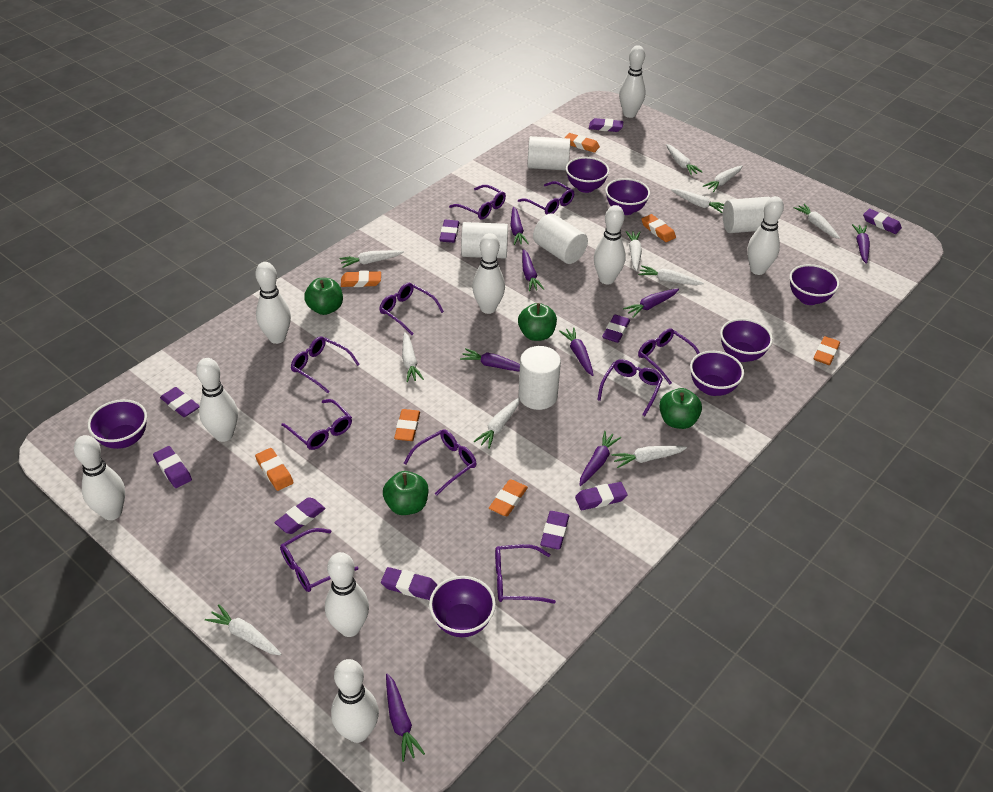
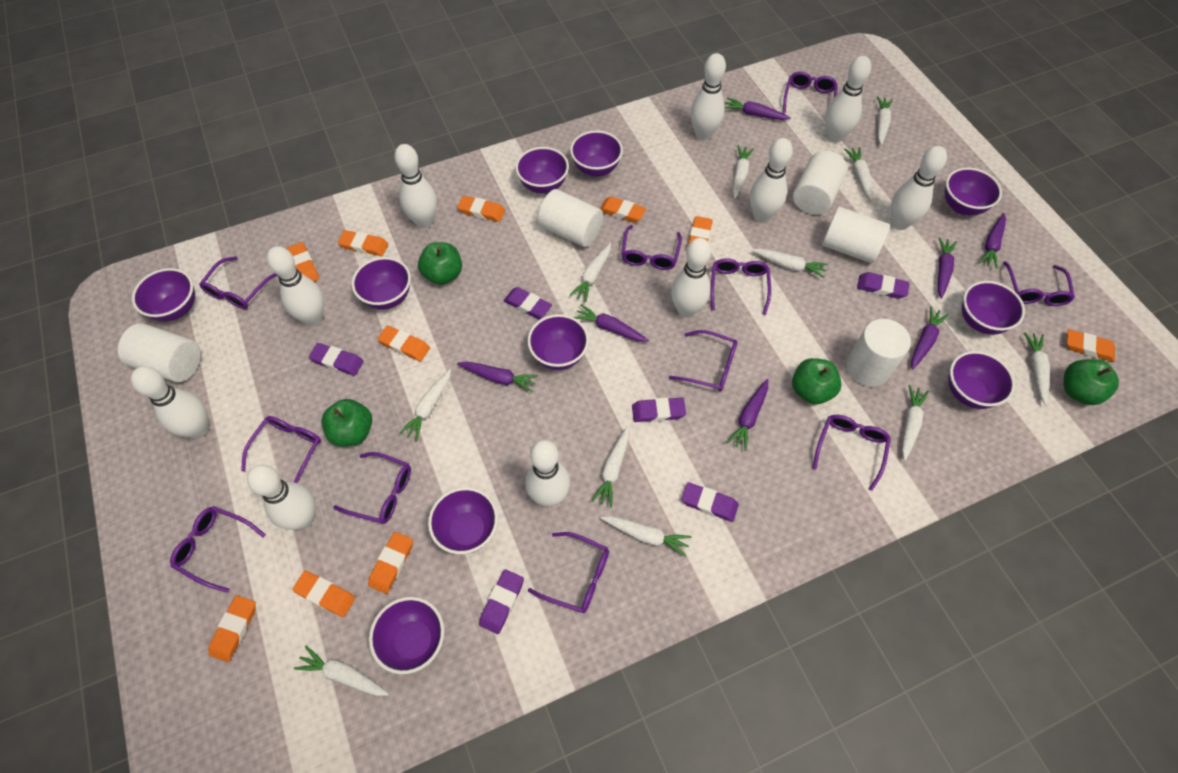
orange eraser: [255,448,294,491] [341,271,381,287] [394,409,420,441] [489,479,528,516] [565,133,600,153] [641,214,676,242] [814,336,840,365] = 7 -> [209,595,256,662] [286,242,319,282] [292,571,355,617] [338,230,388,256] [368,532,413,594] [377,325,430,361] [457,196,505,222] [600,196,646,223] [688,216,713,245] [1067,329,1115,362] = 10
purple bowl: [88,399,147,449] [429,576,496,637] [566,157,609,193] [605,178,650,215] [690,351,744,396] [720,318,773,362] [790,264,839,305] = 7 -> [132,268,195,321] [352,257,411,310] [369,597,444,674] [428,487,498,554] [515,147,569,194] [527,314,589,370] [570,130,623,177] [945,167,1002,215] [948,351,1015,409] [962,281,1025,335] = 10
purple carrot: [386,673,425,762] [460,348,520,372] [510,207,529,245] [522,249,544,291] [559,327,594,376] [580,431,621,486] [623,289,679,318] [852,224,870,264] = 8 -> [457,362,538,392] [573,304,649,342] [725,97,791,120] [727,379,768,451] [911,306,949,370] [938,237,957,299] [979,213,1006,269] = 7
purple eraser: [153,446,192,488] [160,387,199,417] [274,497,325,534] [381,567,437,600] [439,220,459,243] [540,511,569,550] [575,482,628,510] [589,118,624,132] [602,315,630,343] [863,209,902,234] = 10 -> [309,343,364,376] [479,569,524,634] [504,287,552,319] [632,398,686,422] [682,482,739,522] [857,272,910,299] = 6
purple glasses: [280,528,358,592] [281,399,352,450] [291,336,360,393] [379,283,444,335] [404,430,477,495] [449,185,506,220] [495,544,556,604] [518,181,574,215] [597,359,663,416] [638,328,700,384] = 10 -> [170,506,266,593] [199,256,278,309] [241,416,321,483] [333,452,411,524] [528,532,609,613] [621,225,682,270] [669,330,738,391] [710,258,771,315] [783,72,838,114] [812,415,891,491] [1003,261,1075,306] = 11
white bowling pin: [74,435,125,520] [196,358,238,442] [255,262,291,344] [325,552,369,637] [331,659,379,743] [472,233,505,314] [594,205,626,284] [619,45,646,118] [747,196,784,275] = 9 -> [131,367,209,438] [247,465,315,530] [267,246,324,326] [395,144,437,228] [526,440,570,507] [671,238,711,318] [691,53,726,140] [750,138,793,222] [825,56,871,143] [891,146,947,230] = 10

